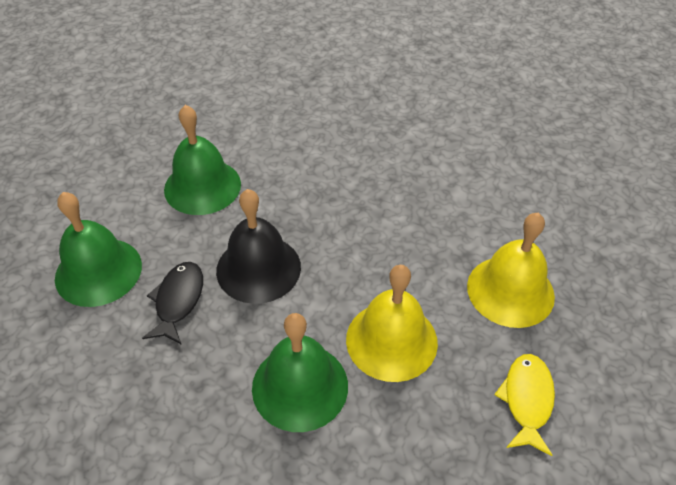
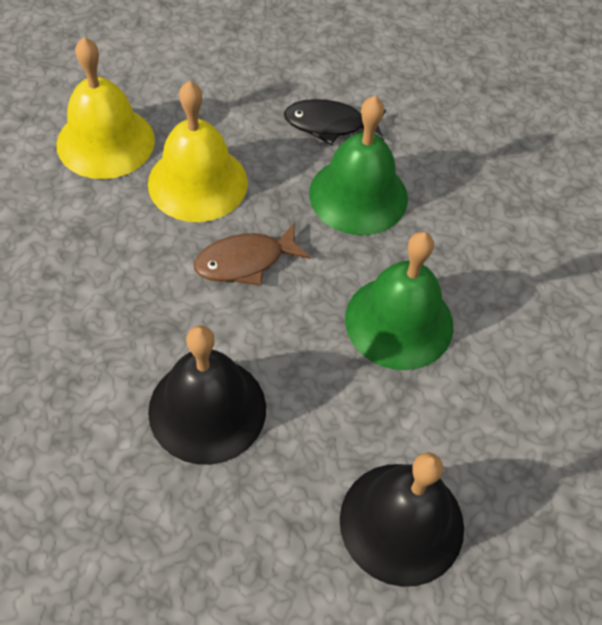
black bell: [216,189,301,304] = 1 -> [148,325,266,465] [340,452,464,587] = 2
brown fish: none = 0 -> [194,224,311,285] = 1
green bell: [55,192,142,307] [164,105,241,215] [252,313,348,432] = 3 -> [309,96,408,235] [345,232,453,370] = 2
yellow fish: [494,354,555,456] = 1 -> none = 0

